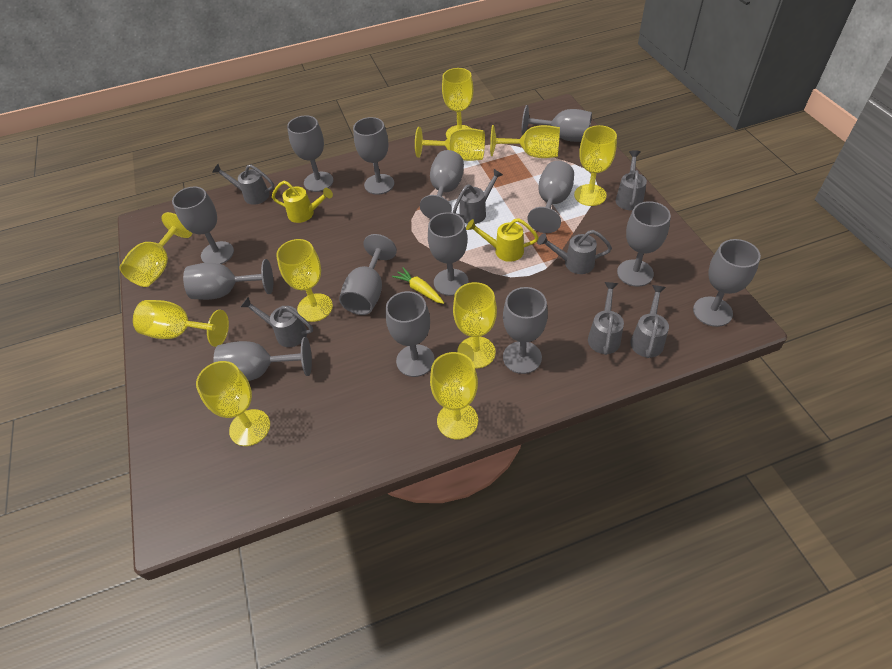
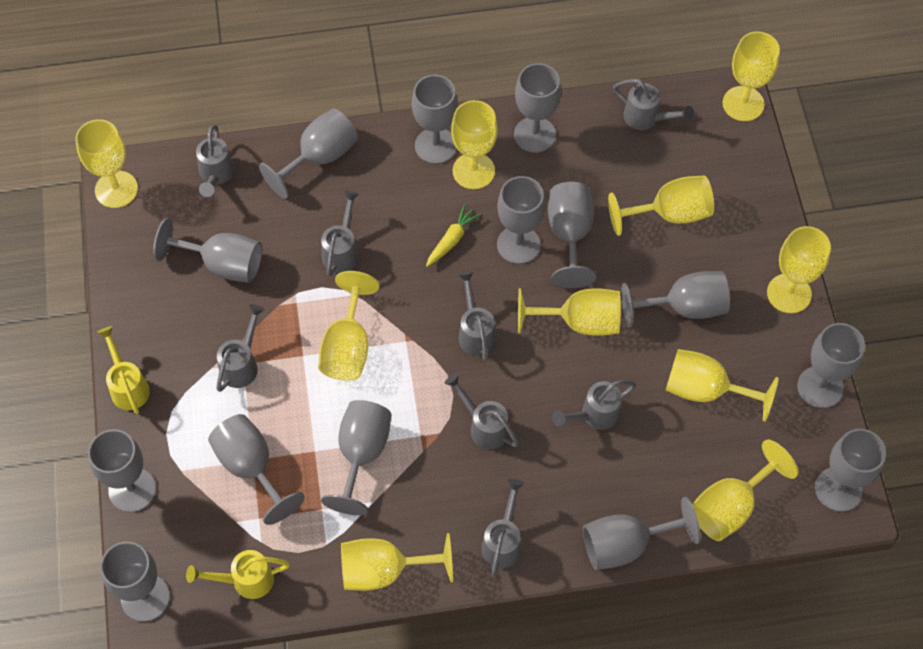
grey watering can: [212,164,274,205] [241,297,313,347] [453,169,503,224] [537,230,612,274] [588,282,624,355] [616,150,647,210] [630,285,669,358] = 7 -> [196,125,235,197] [216,304,265,392] [321,191,359,277] [445,373,519,450] [458,271,496,361] [481,479,524,578] [552,380,636,430] [613,79,694,130] = 8

